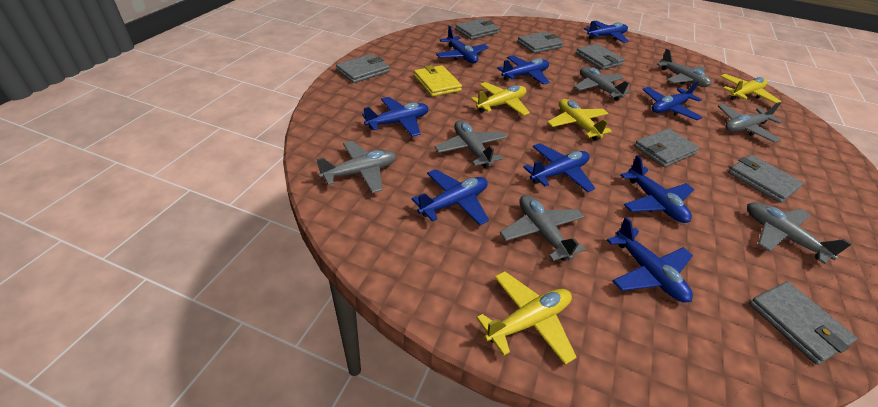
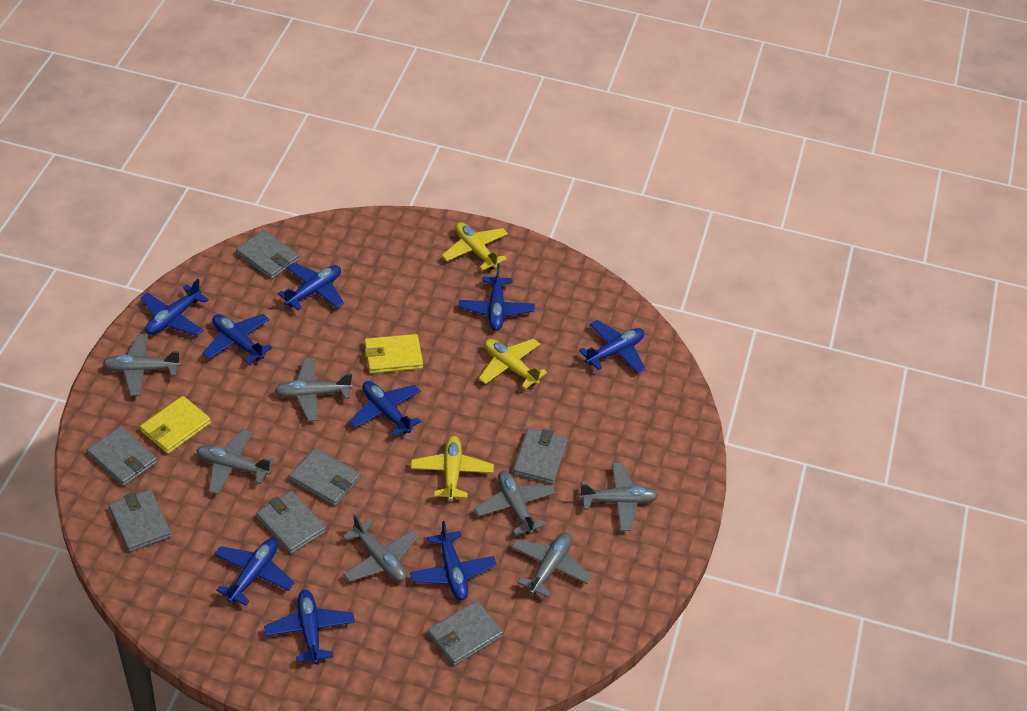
yellow plane: [471,82,530,116] [476,271,577,365] [547,99,612,140] [720,74,781,104] = 4 -> [411,436,494,501] [442,222,508,271] [479,338,547,389] = 3
yellow wallet: [414,65,462,97] = 1 -> [140,396,211,454] [364,334,423,374] = 2

